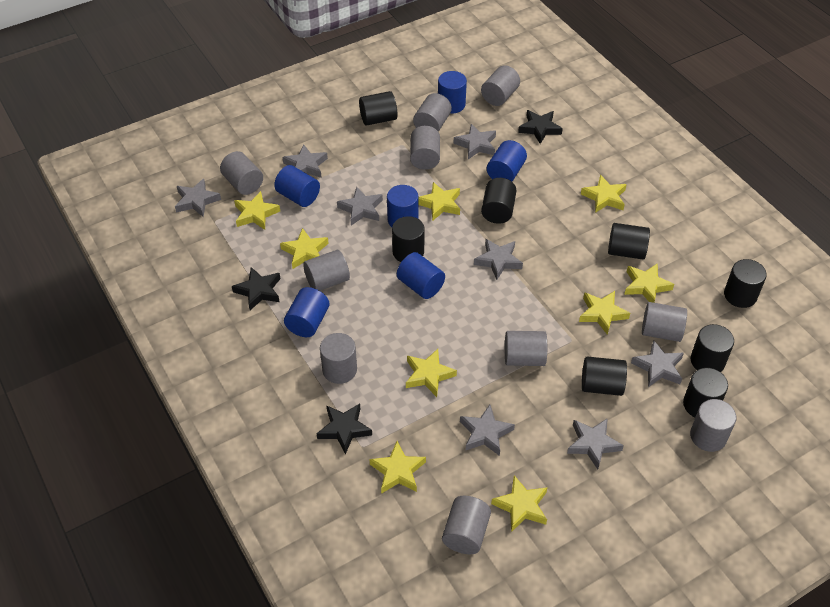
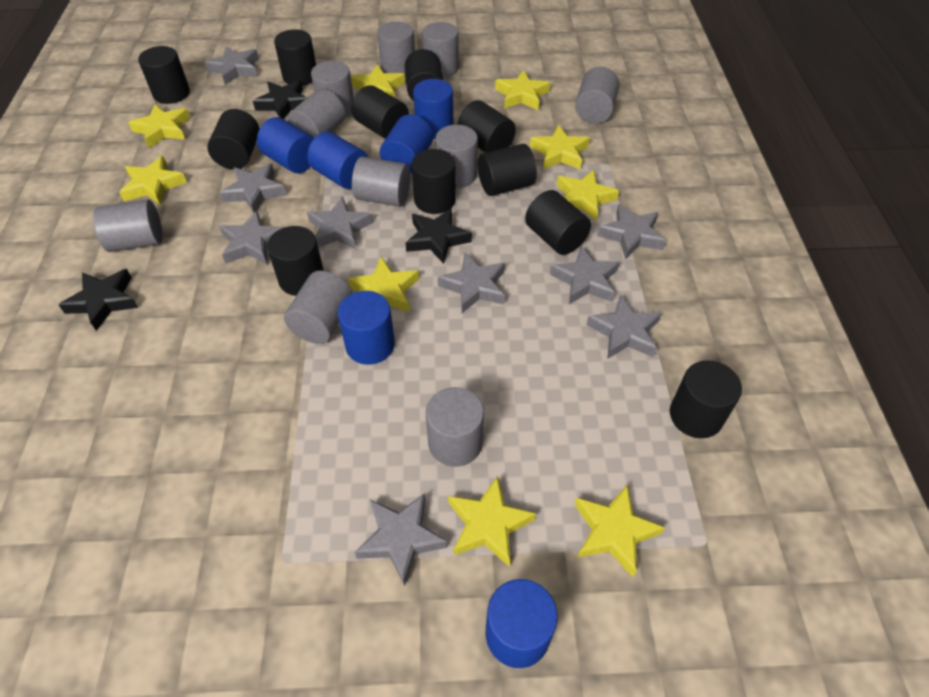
black cylinder: [359,91,398,126] [392,216,425,262] [481,178,516,224] [582,357,627,396] [608,223,650,259] [683,368,728,417] [691,324,734,372] [724,259,767,308] = 8 -> [138,46,190,104] [207,109,260,169] [267,226,324,296] [274,29,316,86] [352,85,409,139] [405,49,443,101] [411,149,456,214] [457,100,516,153] [478,144,537,196] [525,190,591,255] [670,360,742,438] = 11
grey star: [175,179,221,217] [283,144,328,178] [337,187,383,225] [454,124,496,159] [460,405,515,456] [474,239,523,280] [567,418,624,469] [631,340,684,387] = 8 -> [204,47,259,85] [219,211,284,265] [220,164,286,213] [307,197,373,250] [354,493,448,586] [438,253,505,313] [550,246,620,304] [586,295,662,359] [597,204,666,259] = 9

